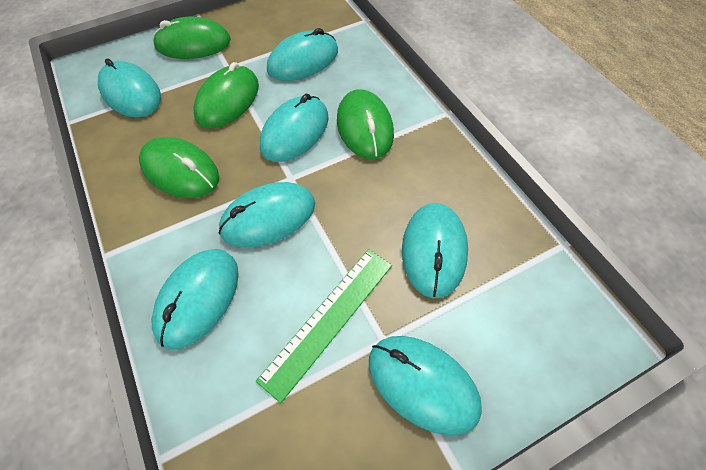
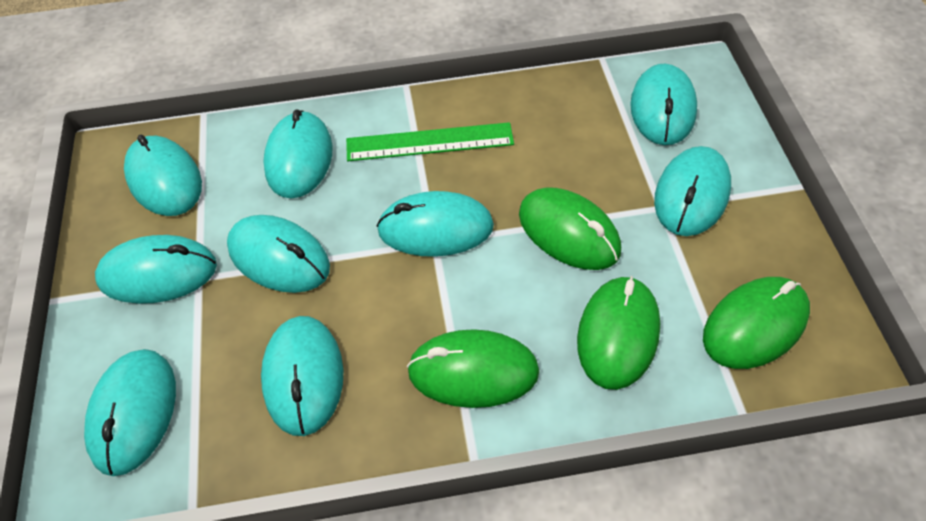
turquoise mouse: [98,58,161,117] [151,249,239,350] [219,182,315,247] [260,94,329,162] [267,28,338,81] [369,336,482,436] [402,203,468,298] = 7 -> [84,349,176,476] [95,235,217,304] [124,135,202,216] [227,215,330,293] [261,316,344,436] [263,109,333,198] [376,191,494,257] [630,64,697,145] [654,146,731,236] = 9

